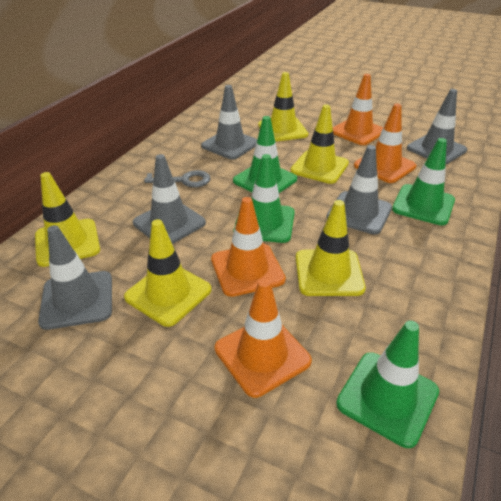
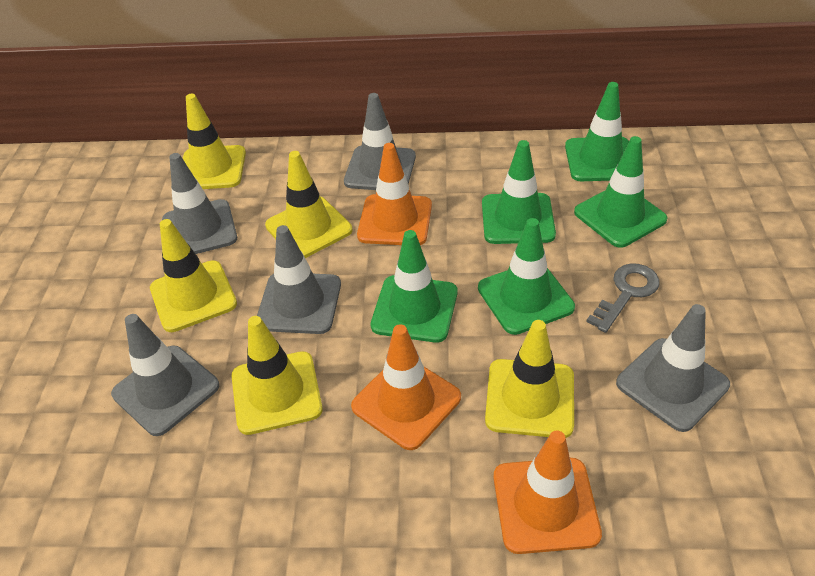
green traffic cone: [233,116,297,193] [234,154,295,243] [336,321,439,448] [392,138,455,226] = 4 -> [371,230,457,343] [478,218,575,335] [482,140,556,244] [565,82,629,181] [574,136,668,248] = 5
orange traffic cone: [211,197,286,297] [215,278,312,398] [333,74,383,145] [354,104,417,183] = 4 -> [351,324,461,450] [357,143,432,245] [493,430,602,554] = 3

